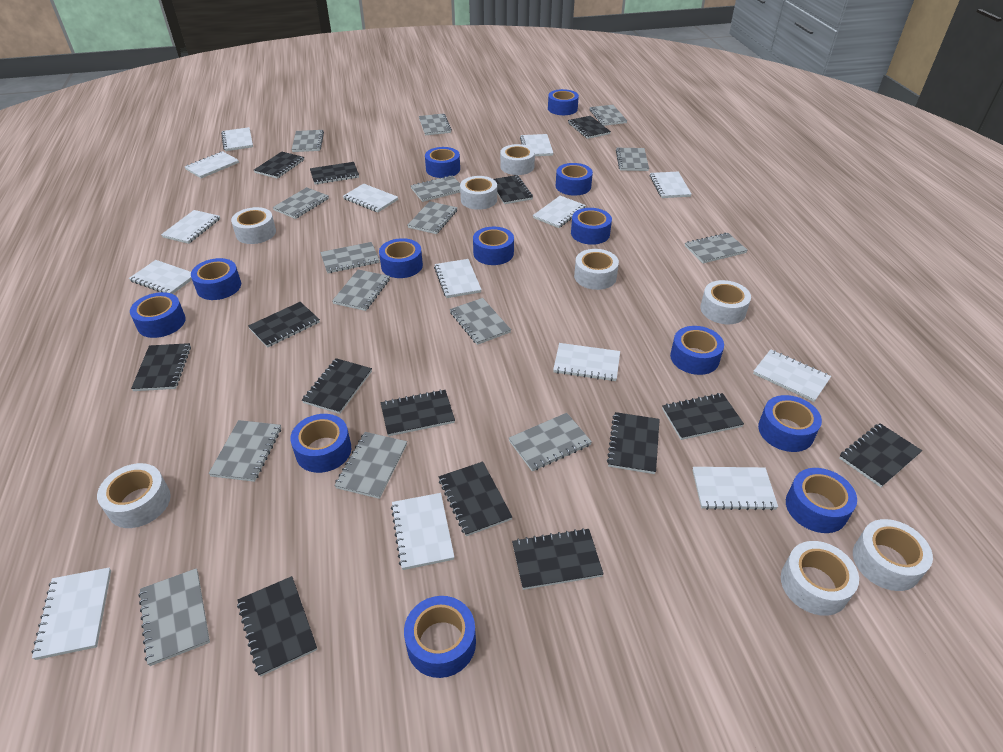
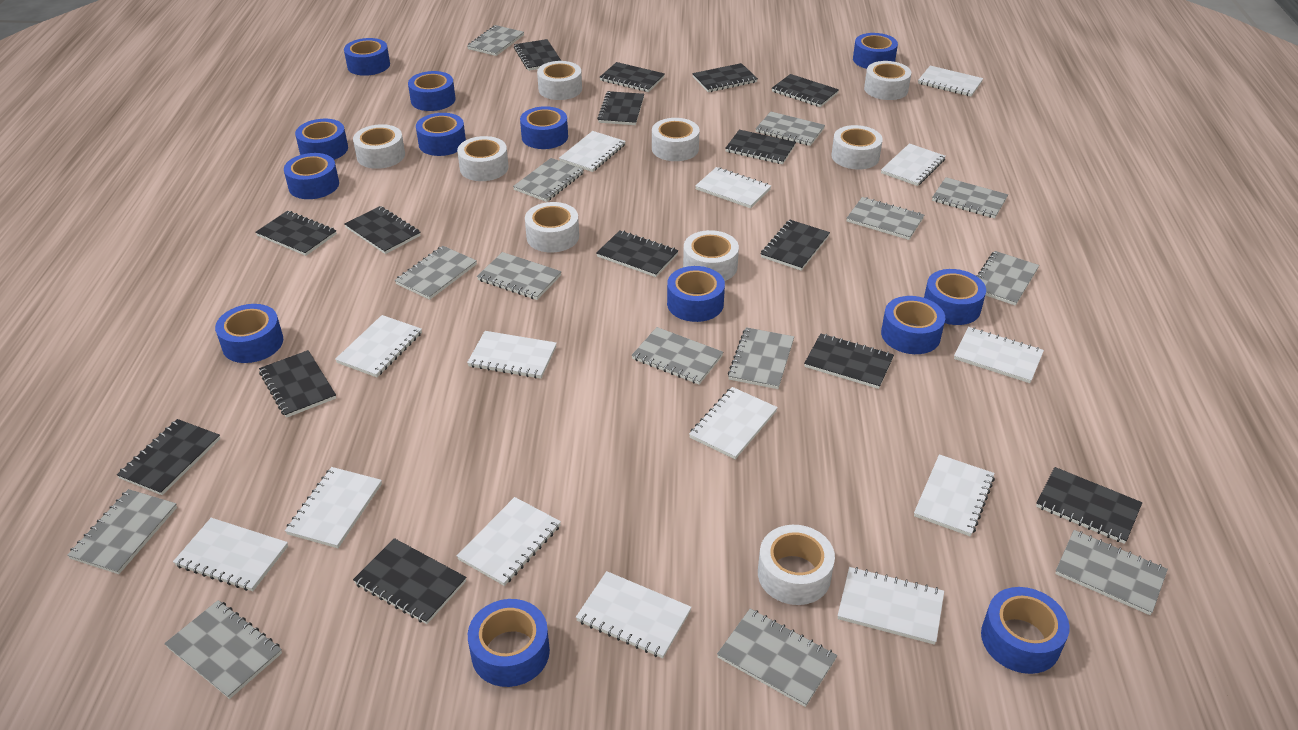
black notebook: [131,343,191,391] [237,576,317,677] [248,302,320,348] [254,151,304,179] [302,358,372,414] [310,162,359,184] [381,389,455,436] [439,461,512,536] [494,175,533,204] [512,528,604,590] [568,116,611,139] [607,412,660,474] [662,393,744,440] [839,423,922,487] = 14 -> [117,419,220,495] [255,211,337,256] [259,350,336,418] [345,206,421,254] [353,538,466,624] [514,39,561,71] [596,230,679,277] [597,91,644,125] [600,62,665,92] [692,63,758,92] [725,130,796,164] [761,220,830,271] [772,74,839,107] [804,333,894,389] [1036,467,1142,544] = 15
grey notebook: [138,568,210,666] [208,420,281,482] [272,187,329,219] [291,130,324,152] [320,242,379,273] [332,269,390,311] [334,432,407,499] [408,201,458,234] [411,175,460,202] [419,114,452,136] [450,298,511,345] [509,413,592,471] [589,105,627,126] [616,148,649,171] [685,232,748,263] = 15 -> [67,489,177,574] [164,600,282,699] [395,246,477,300] [467,25,524,56] [477,252,562,300] [513,158,584,202] [632,327,723,384] [717,609,837,707] [728,327,794,389] [756,111,825,146] [847,197,924,240] [932,177,1008,219] [977,251,1039,306] [1055,530,1168,615] = 14
white tape: [97,463,171,528] [231,207,276,244] [460,176,497,210] [500,144,535,175] [574,249,619,290] [700,280,751,324] [781,541,859,616] [853,519,933,591] = 8 -> [353,124,405,169] [457,136,509,181] [525,202,579,252] [537,61,582,100] [652,118,699,161] [683,230,739,281] [758,525,835,605] [831,125,883,169] [864,61,911,100] = 9

